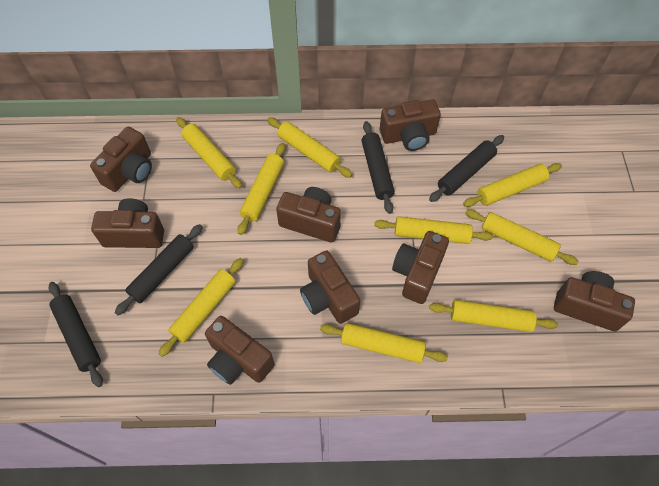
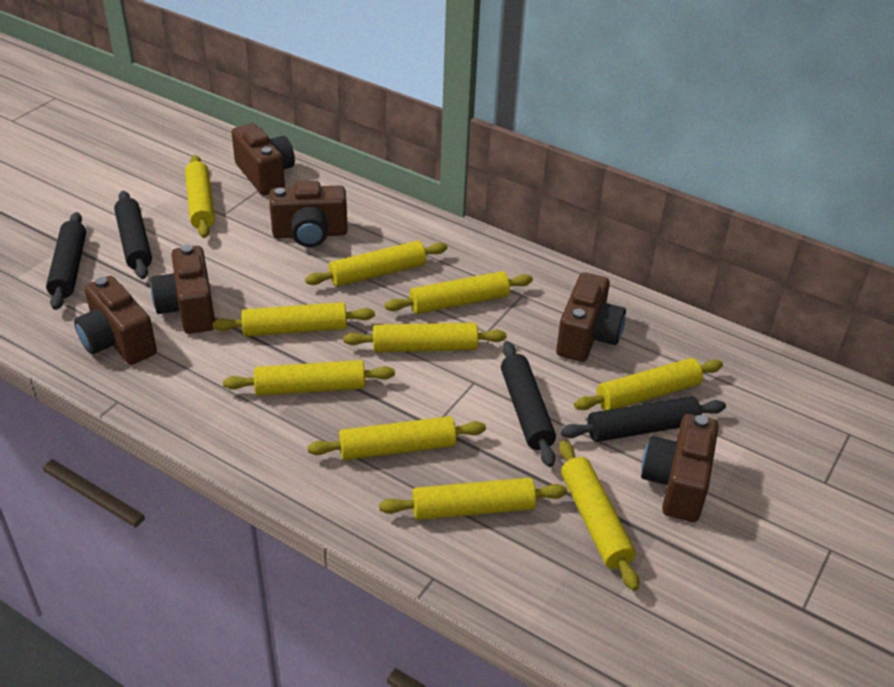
brown camera: [90,127,152,192] [91,198,164,248] [205,316,274,385] [276,187,341,243] [300,250,360,324] [380,99,441,151] [392,231,449,304] [554,271,635,331] = 8 -> [74,276,157,365] [151,245,215,334] [231,123,295,195] [269,181,348,247] [556,272,626,362] [641,414,719,522] = 6
yellow rolling pin: [159,258,244,357] [176,117,242,189] [238,143,286,235] [267,117,352,178] [320,323,448,363] [374,216,493,244] [429,300,558,332] [463,163,562,207] [465,209,579,265] = 9 -> [185,155,215,238] [213,302,375,337] [223,360,395,396] [305,241,448,287] [307,416,486,460] [344,323,507,352] [379,478,567,520] [385,271,533,314] [559,441,639,591] [574,358,723,410] = 10

